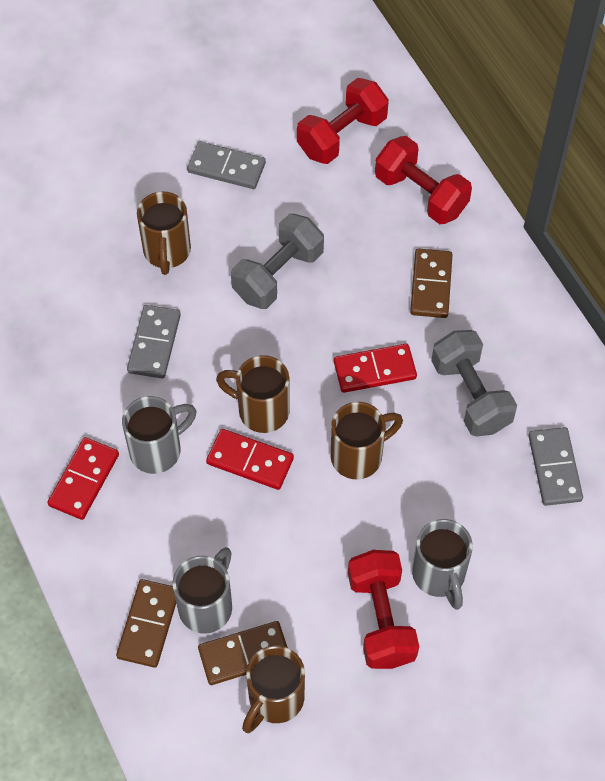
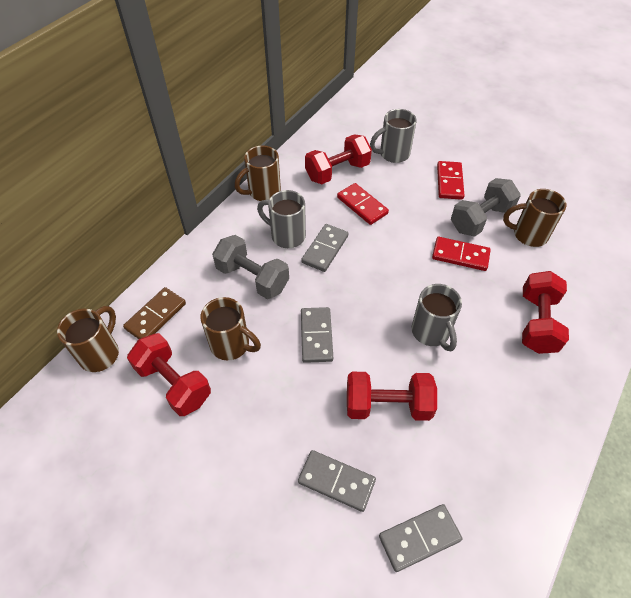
brown domino: [116,579,176,668] [198,621,288,685] [410,248,453,318] = 3 -> [123,287,186,339] = 1
grey domino: [127,305,181,378] [187,141,266,189] [529,427,583,506] = 3 -> [298,450,376,512] [301,224,348,272] [301,307,333,363] [379,504,462,572] = 4
red dumbbell: [297,78,389,164] [348,550,419,669] [375,136,472,224] = 3 -> [127,333,211,416] [305,134,372,184] [347,372,437,421] [522,271,569,354] = 4

